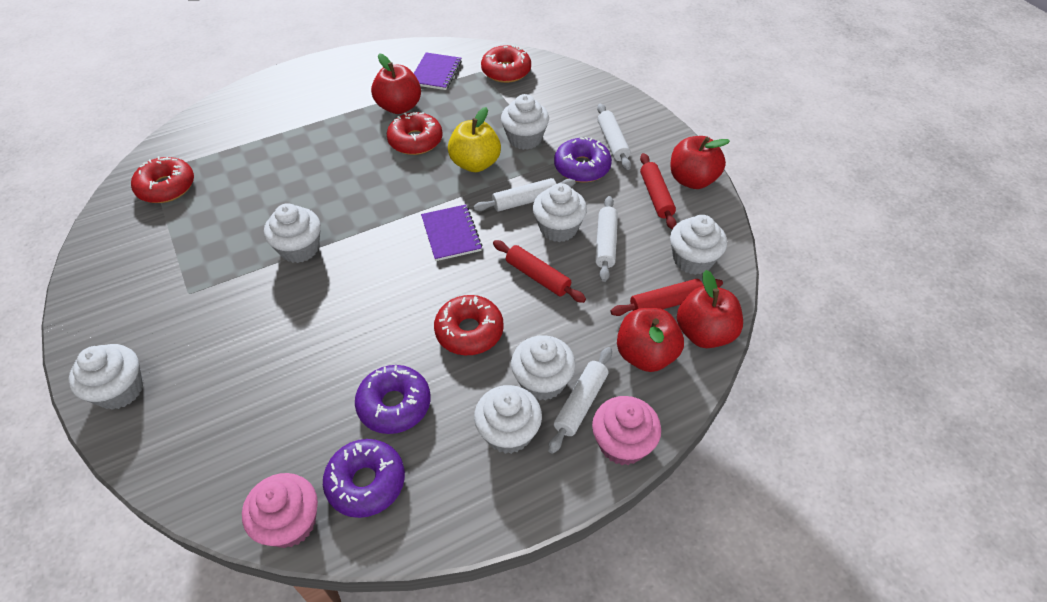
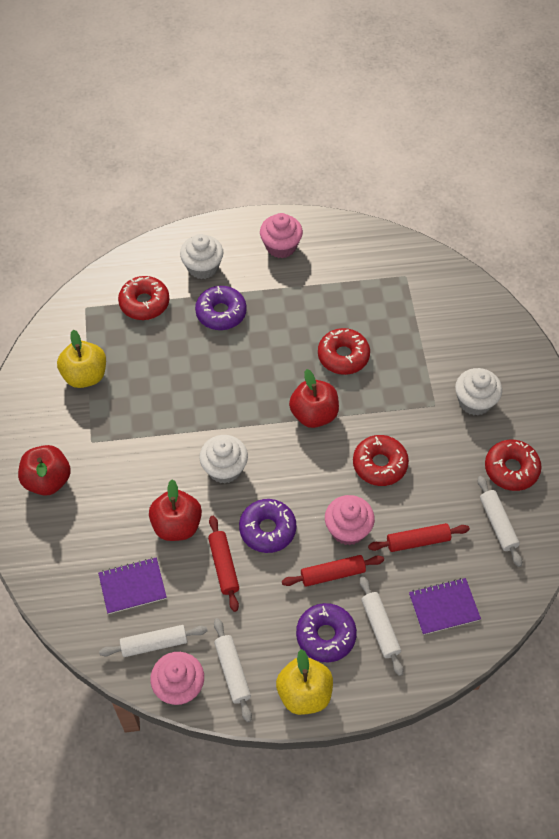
pink cupcake: [242,473,318,548] [592,396,661,465] = 2 -> [150,652,204,705] [260,213,303,258] [325,495,375,545] = 3
red apple: [371,54,421,114] [617,308,684,372] [670,136,730,189] [677,270,743,348] = 4 -> [18,445,71,496] [149,480,202,541] [289,369,339,428] = 3
white cupcake: [69,344,143,410] [264,203,321,263] [474,385,542,454] [501,94,549,150] [511,335,576,401] [533,183,587,242] [670,215,727,275] = 7 -> [180,234,223,279] [199,435,248,484] [455,368,502,415] = 3
yellow apple: [448,107,501,172] = 1 -> [57,330,106,388] [276,649,333,715] = 2

